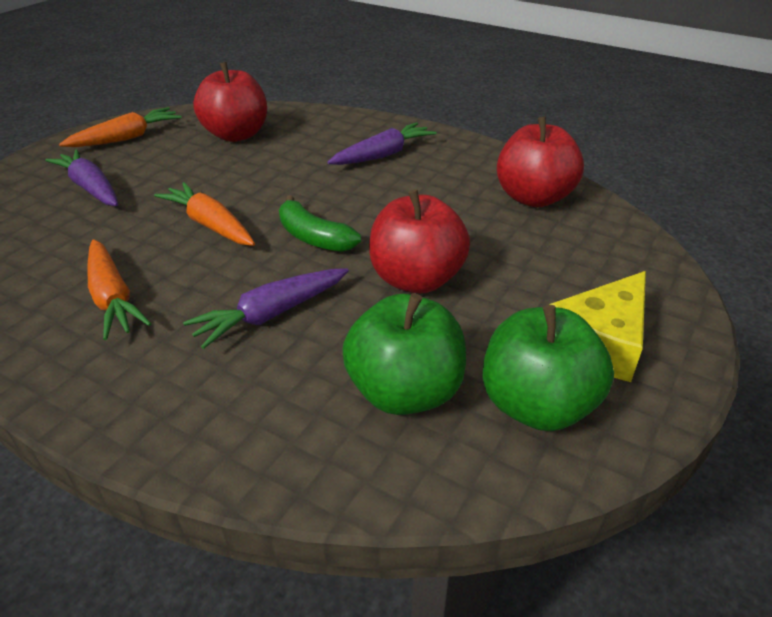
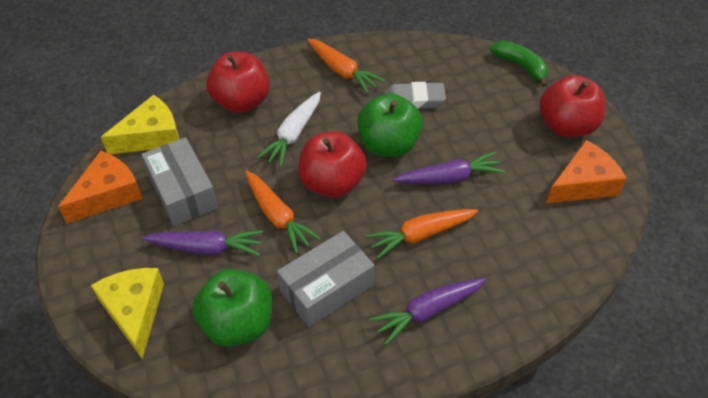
grey box: none = 0 -> [141,137,218,226] [277,231,375,327] = 2
grey eraser: none = 0 -> [384,82,446,109] = 1
orange cheese: none = 0 -> [58,151,143,223] [546,140,627,203] = 2
white carrot: none = 0 -> [257,92,321,167] = 1
yellow cheese: [550,271,646,382] = 1 -> [91,268,164,359] [101,95,179,154] = 2

